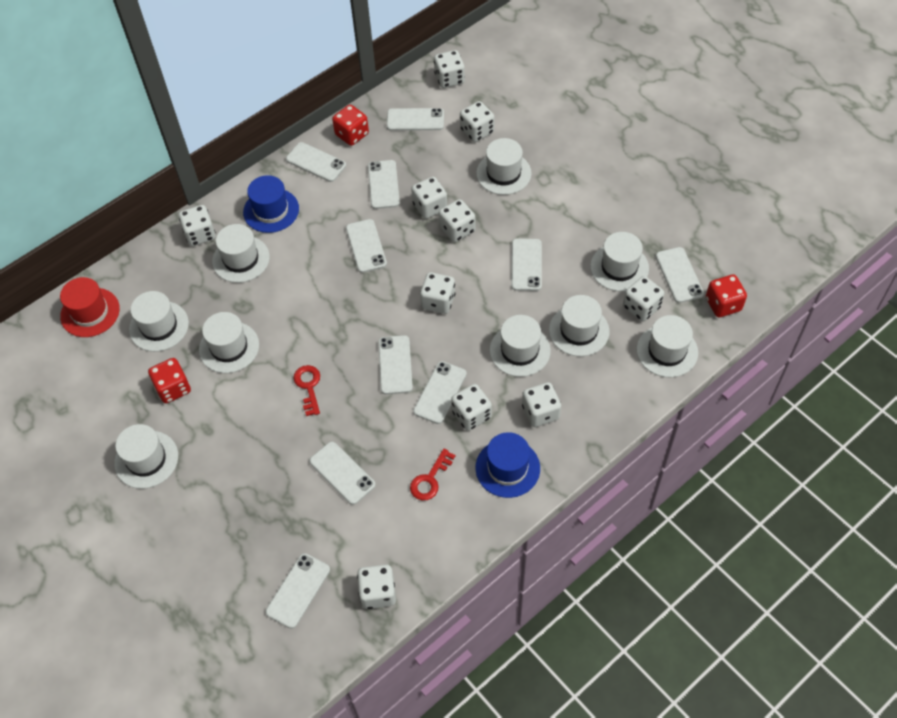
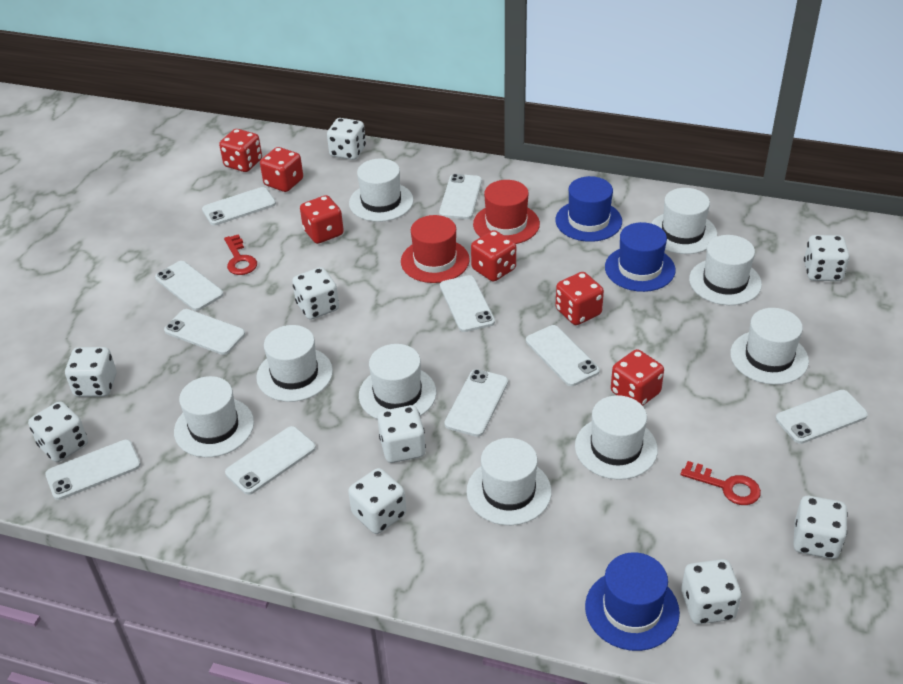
blue hat: [243,175,299,233] [475,432,540,498] = 2 -> [555,176,622,242] [585,552,680,651] [605,222,676,292] = 3
red dice: [148,358,191,403] [332,105,369,146] [706,275,747,317] = 3 -> [219,129,262,172] [260,147,303,192] [300,195,344,244] [471,230,516,282] [555,272,604,325] [611,349,664,406] = 6
red hat: [60,277,120,337] = 1 -> [401,215,470,283] [473,180,540,244] = 2
white dice: [179,205,216,246] [357,564,396,609] [411,177,447,219] [420,272,455,314] [434,50,465,88] [439,199,476,242] [451,384,492,431] [460,101,494,142] [522,382,561,427] [623,276,664,321] = 10 -> [28,401,88,462] [65,347,117,397] [292,267,339,320] [327,118,366,160] [348,468,406,534] [378,405,426,463] [681,559,742,624] [793,496,848,559] [804,235,849,281] = 9

